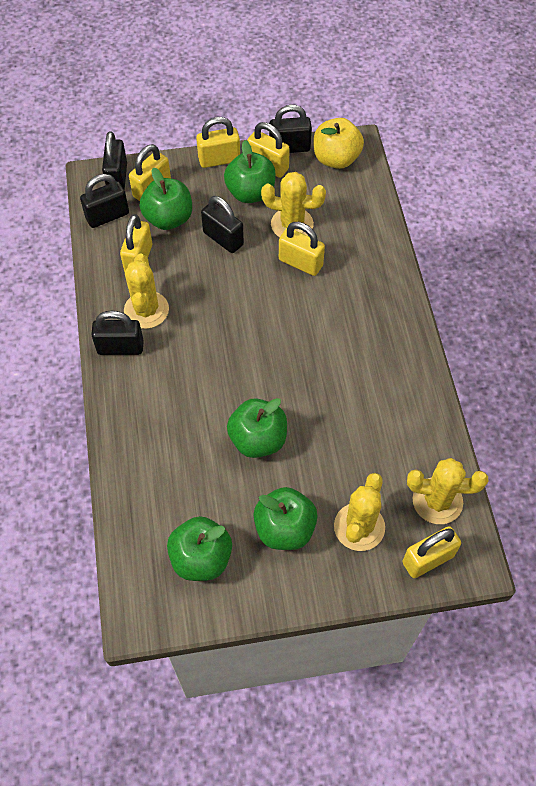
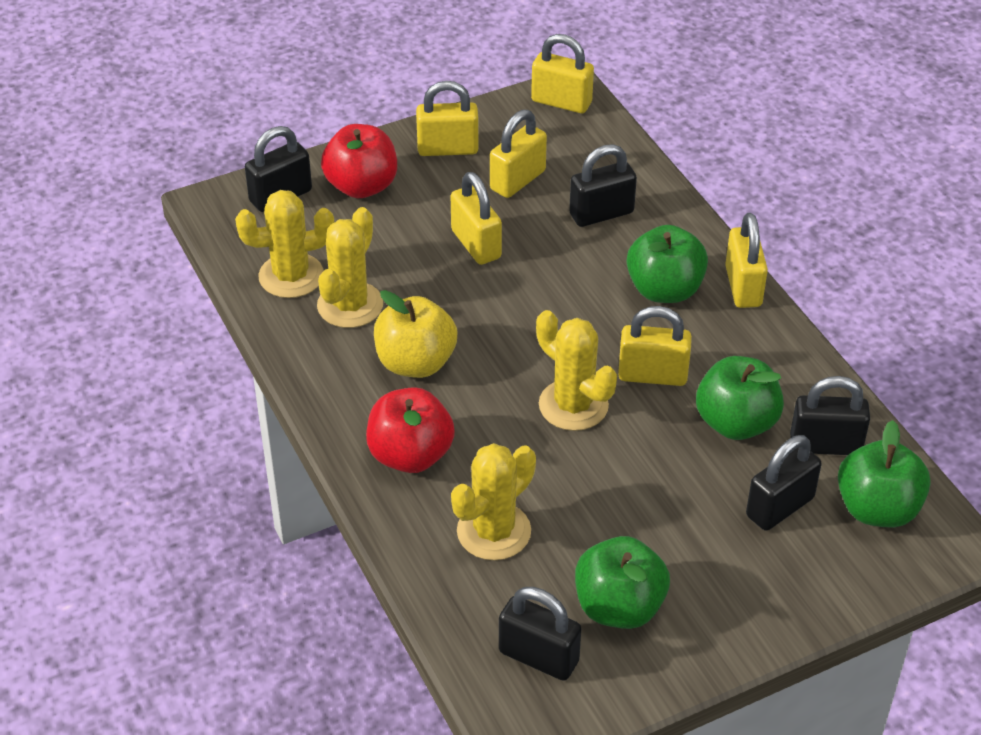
green apple: [139,168,192,230] [167,516,232,581] [224,140,276,203] [227,398,287,458] [253,487,318,550] = 5 -> [575,536,670,629] [627,225,708,303] [696,356,784,440] [838,420,931,527] = 4
red apple: none = 0 -> [321,124,397,198] [366,387,455,473] = 2

